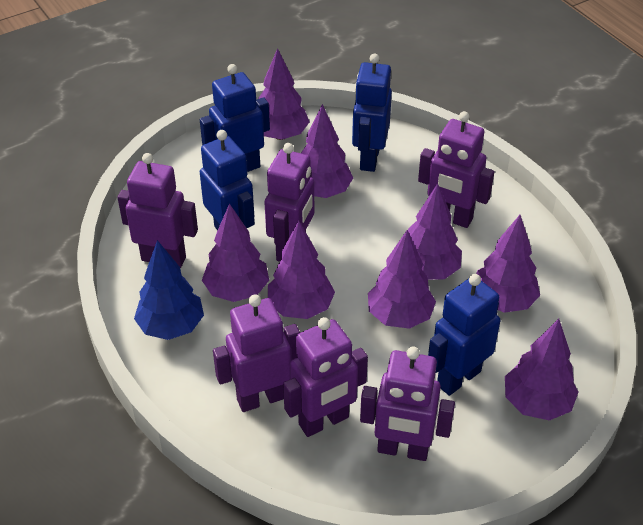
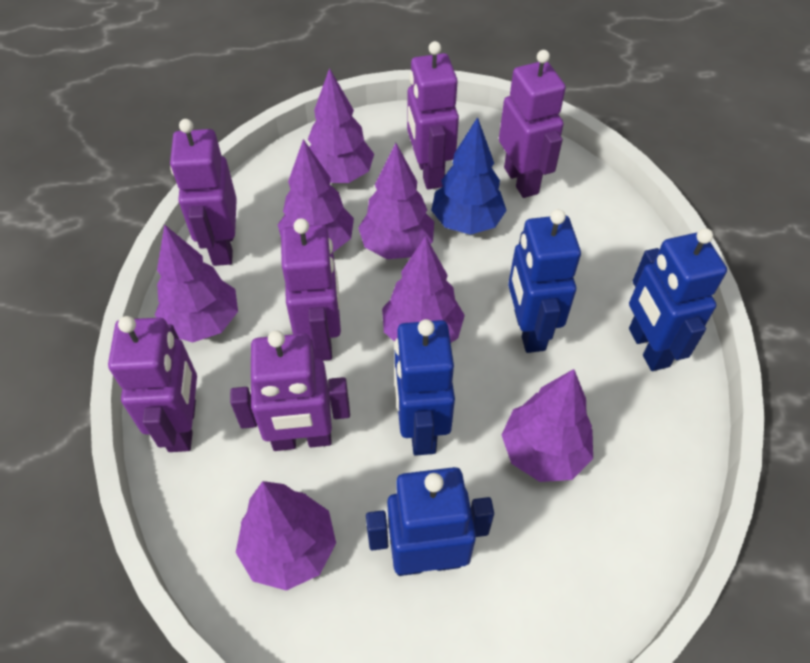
purple tree: [202,203,269,302] [258,48,309,140] [268,221,335,319] [301,104,353,198] [368,230,436,329] [408,183,462,280] [476,215,540,313] [505,319,578,421] = 8 -> [155,224,238,342] [236,481,336,591] [278,139,354,252] [308,68,374,183] [358,143,434,259] [382,236,465,342] [502,369,593,482] = 7

